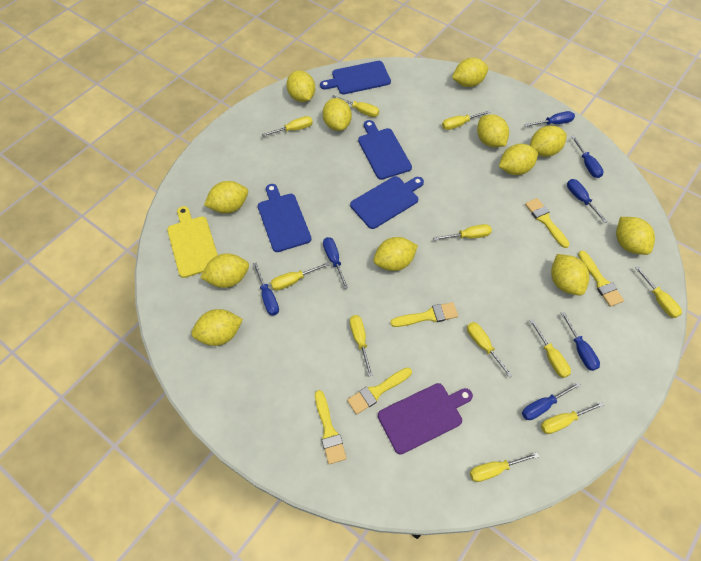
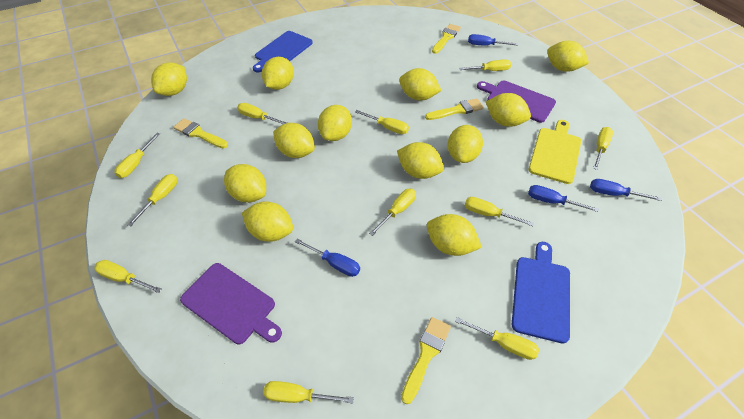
blue cutting board: [258,184,312,252] [320,61,391,94] [350,176,424,229] [358,120,412,180] = 4 -> [253,31,313,72] [512,242,570,344] = 2
blue screwdriver: [253,262,279,316] [323,237,348,289] [522,382,581,420] [524,111,575,127] [561,312,600,371] [567,179,608,223] [571,136,604,178] = 7 -> [295,238,360,277] [468,34,519,46] [528,185,599,212] [590,179,662,201] = 4
purple cutting board: [378,383,473,454] = 1 -> [180,263,282,344] [477,80,556,123] = 2
yellow brush: [315,390,346,464] [347,367,412,415] [390,302,458,327] [525,198,570,248] [578,250,624,307] = 5 -> [173,118,228,148] [401,317,451,404] [425,98,484,120] [432,24,461,54] = 4

